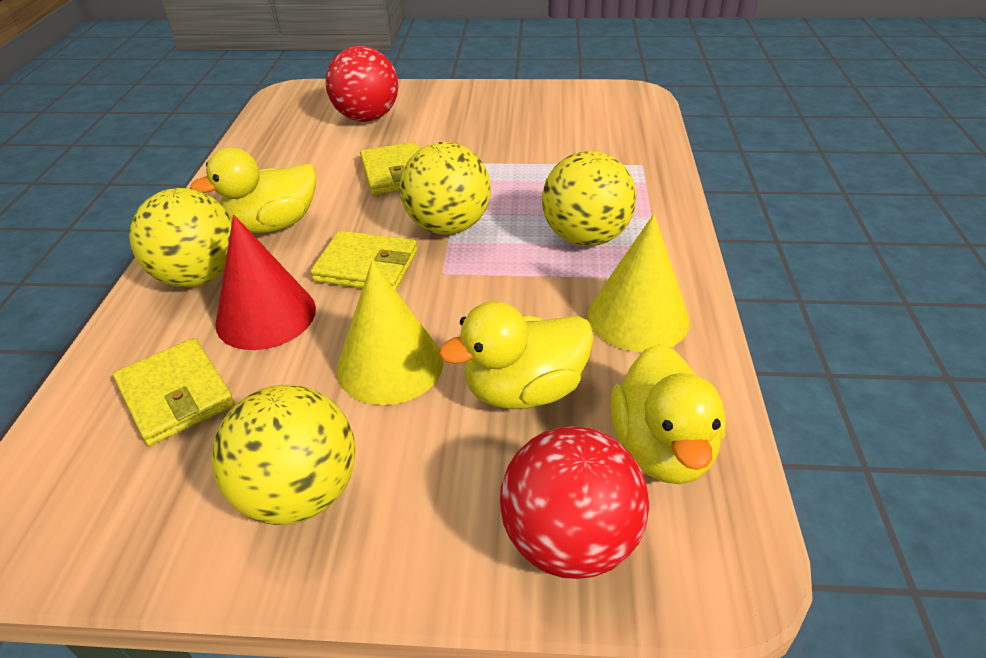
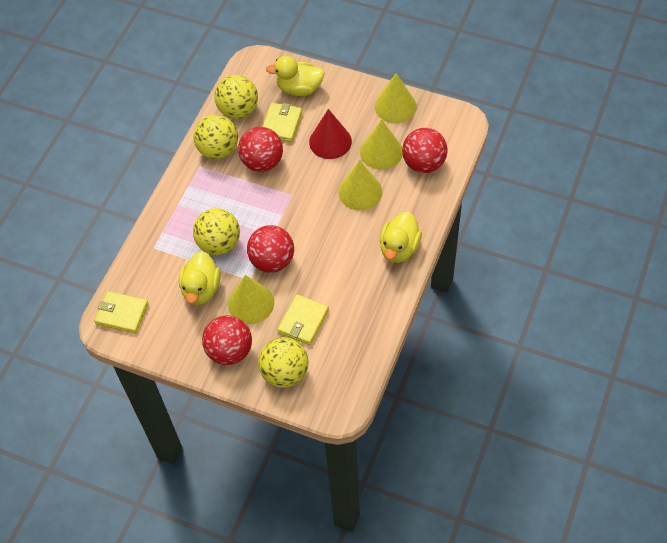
red ball: [325,46,398,122] [500,426,650,579] = 2 -> [202,315,252,365] [238,127,283,172] [247,225,294,273] [402,128,448,173] = 4
yellow cone: [337,261,443,405] [588,214,690,352] = 2 -> [228,275,274,324] [339,160,382,210] [360,119,403,170] [375,73,417,123] = 4

